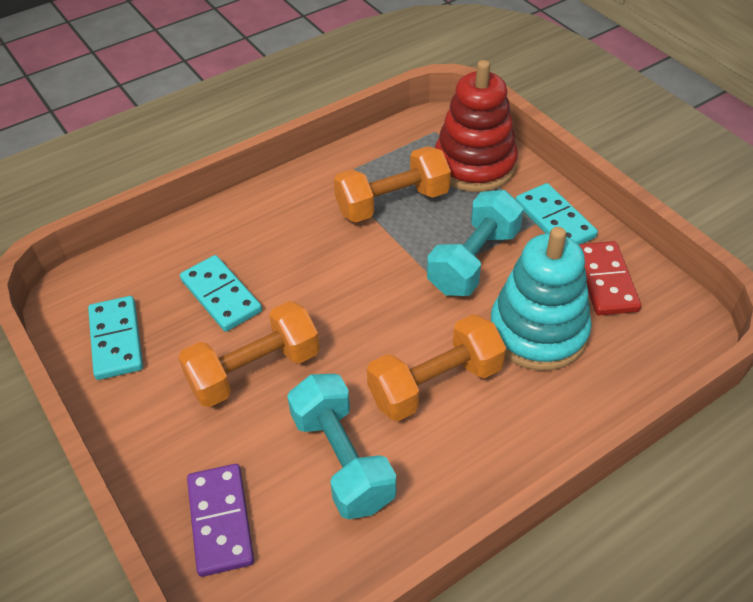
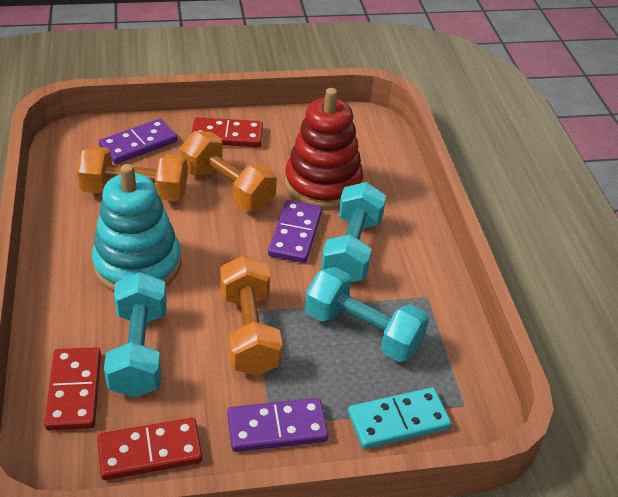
purple domino: [187,464,254,577] = 1 -> [99,119,178,164] [227,398,328,452] [268,200,322,263] = 3
red domino: [579,241,641,315] = 1 -> [44,347,101,431] [97,418,202,480] [192,117,263,147] = 3
turquoise domino: [88,296,143,380] [180,255,262,332] [515,183,598,244] = 3 -> [348,387,451,449] = 1
turquoise dumbbell: [287,374,396,519] [427,190,524,296] = 2 -> [104,272,167,398] [305,267,429,362] [321,182,386,282] = 3

